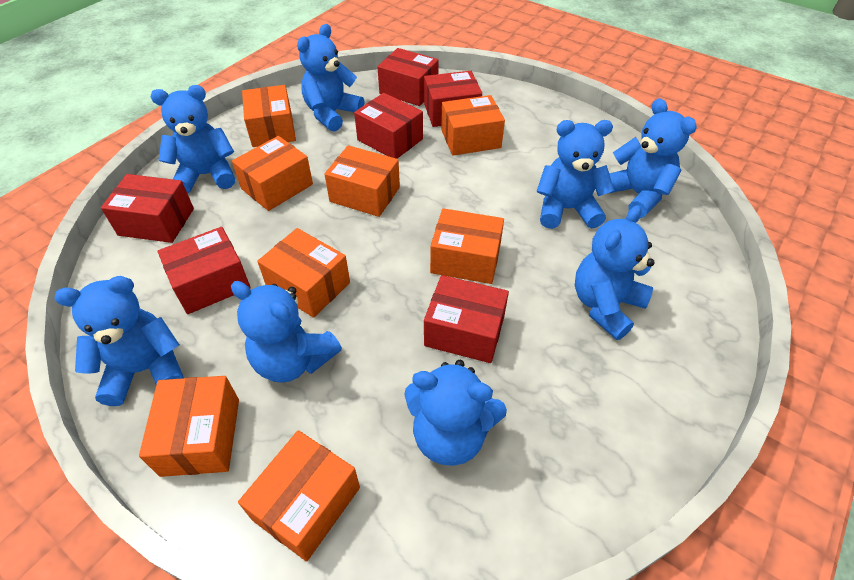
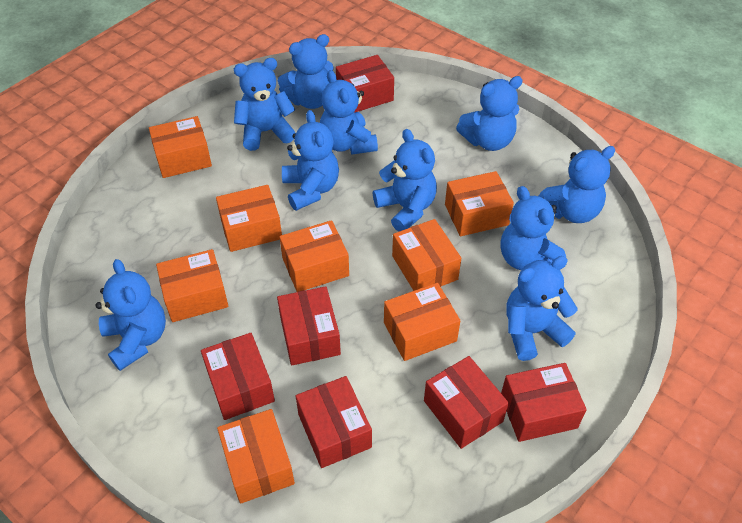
blue teddy bear: [54,276,184,406] [151,85,235,194] [231,281,342,383] [297,24,364,132] [404,360,507,466] [536,120,614,229] [575,205,655,340] [609,98,697,218] = 8 -> [95,259,166,371] [234,58,296,151] [278,34,334,109] [282,110,339,211] [320,70,378,154] [373,129,437,231] [456,76,523,151] [501,186,566,270] [506,256,578,361] [539,146,615,223] = 10

